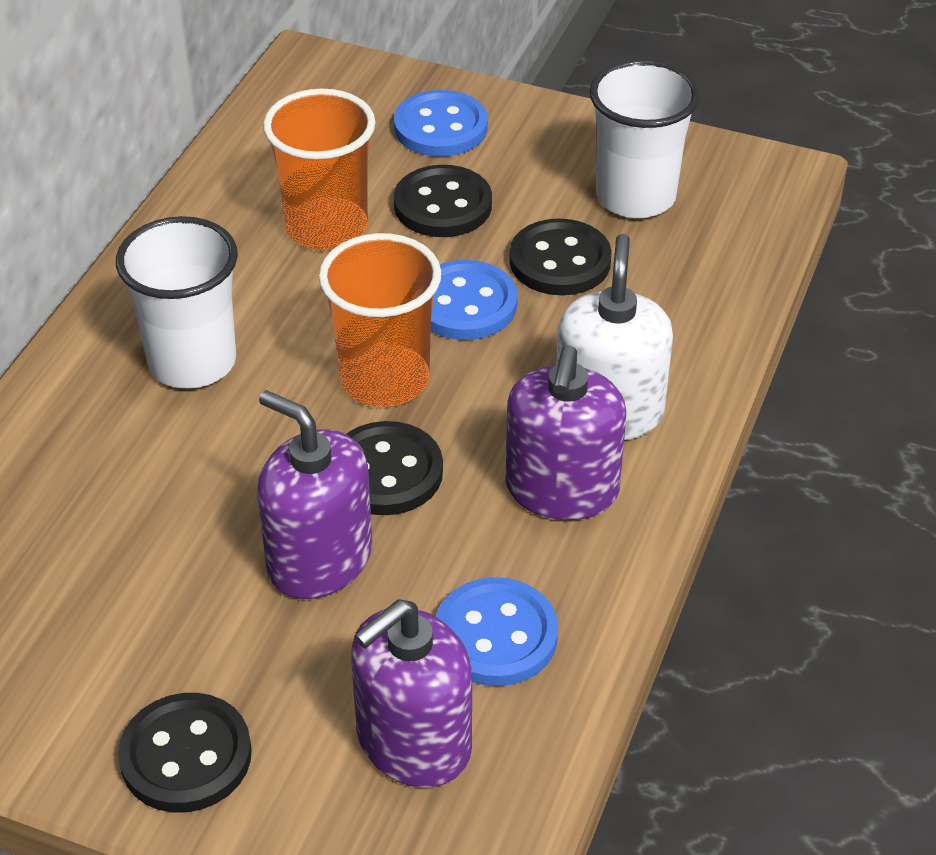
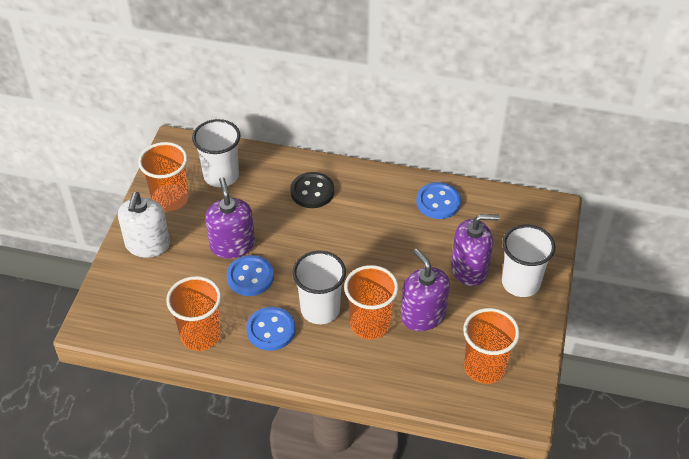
black button: [118,693,252,813] [347,421,443,515] [394,165,492,237] [509,218,612,296] = 4 -> [290,172,334,208] = 1
orange cup: [263,89,375,250] [318,233,441,407] = 2 -> [138,142,188,211] [166,276,221,351] [344,265,398,339] [463,308,520,384] = 4
white cup: [116,216,238,388] [590,59,700,218] = 2 -> [192,119,241,187] [292,251,346,324] [502,225,556,297] = 3

